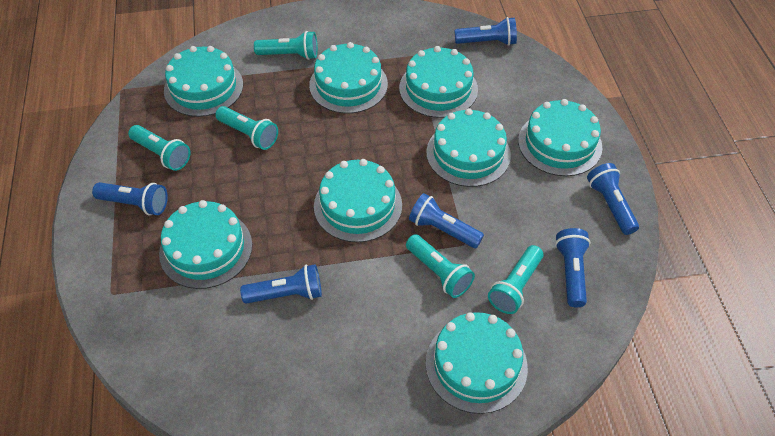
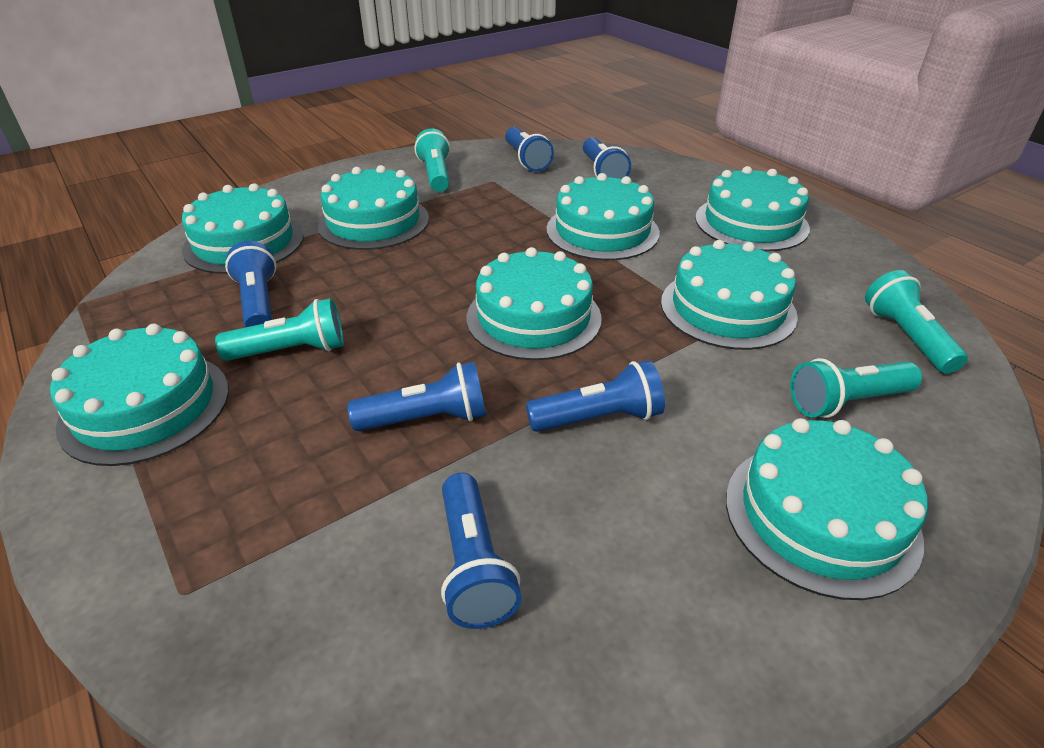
turquoise flashlight: [128,125,190,171] [215,106,278,150] [254,31,318,60] [406,234,475,298] [488,245,544,314] = 5 -> [215,298,344,361] [414,129,450,192] [790,358,922,418] [865,270,968,374] = 4

